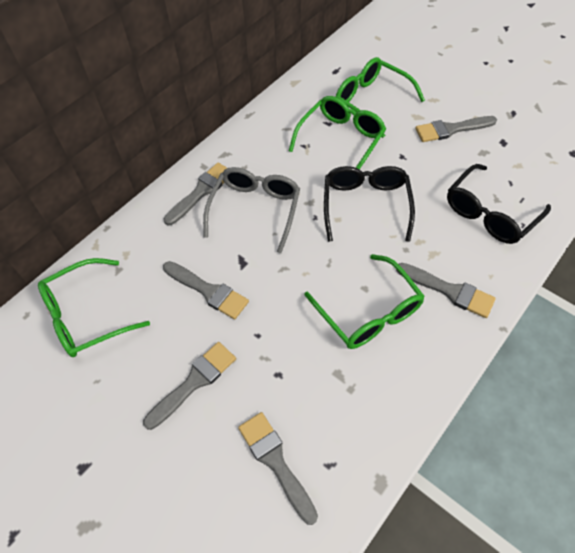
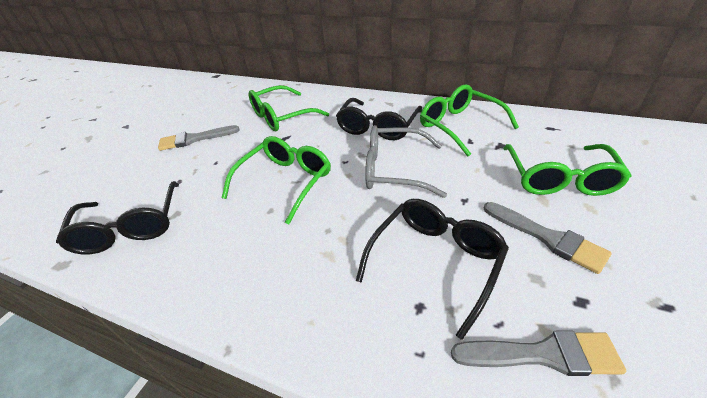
black glasses: [324,166,415,242] [447,164,551,244] = 2 -> [56,181,179,254] [336,98,422,140] [356,199,509,340] = 3
grey brush: [143,342,236,430] [163,261,249,320] [164,163,227,225] [238,412,318,525] [396,263,496,318] [416,116,497,142] = 6 -> [158,125,240,151] [451,330,626,376] [484,202,612,274] = 3

